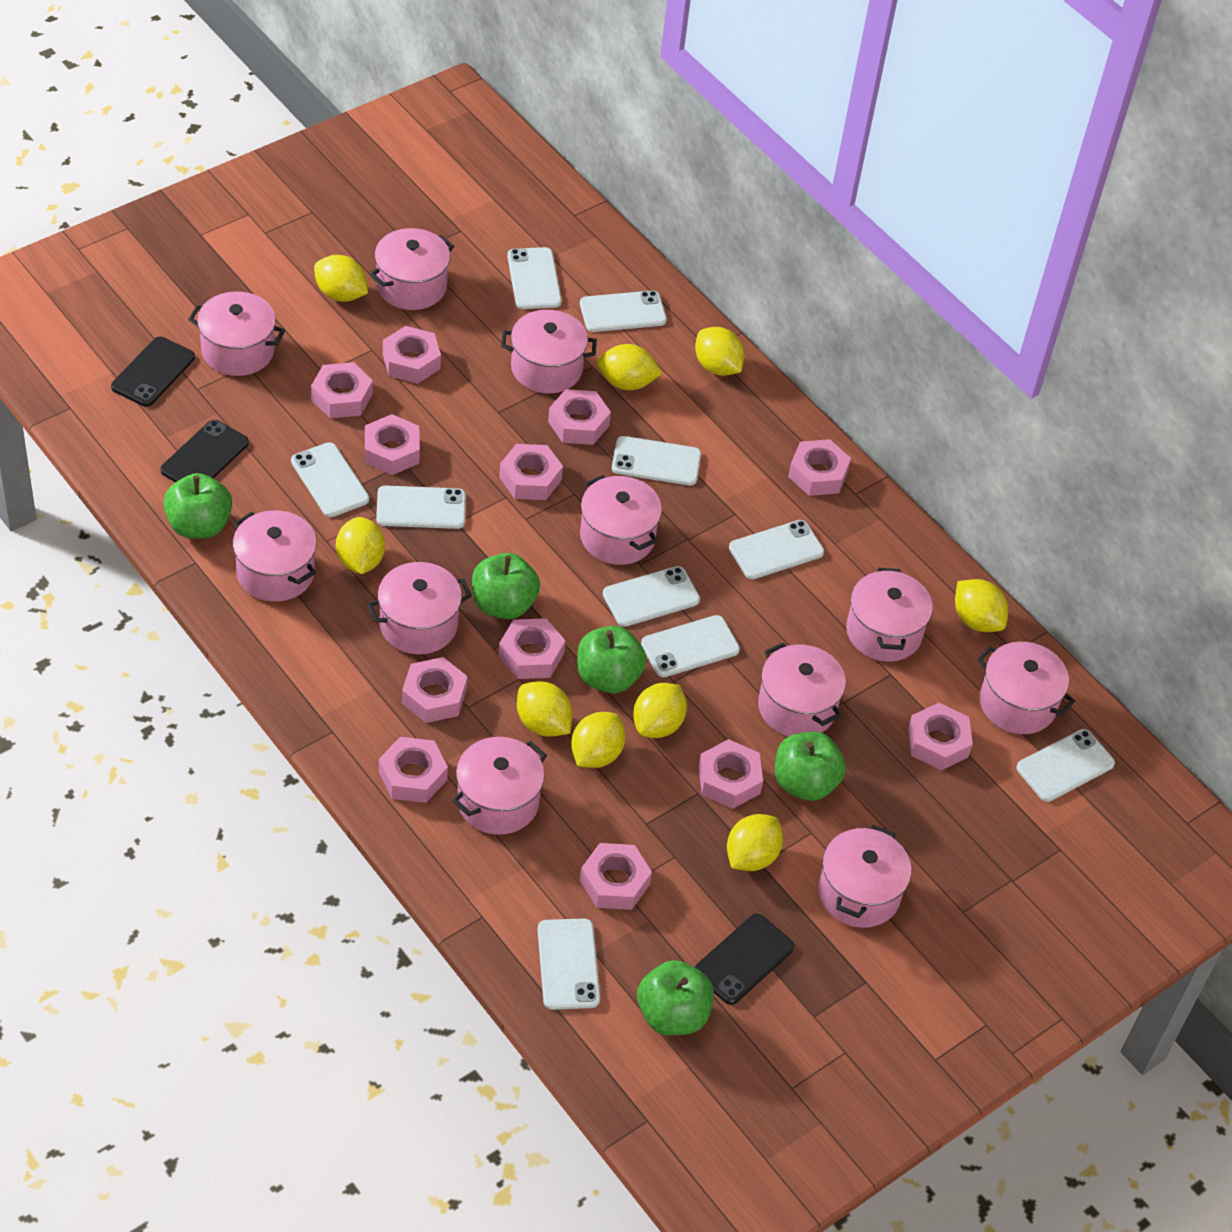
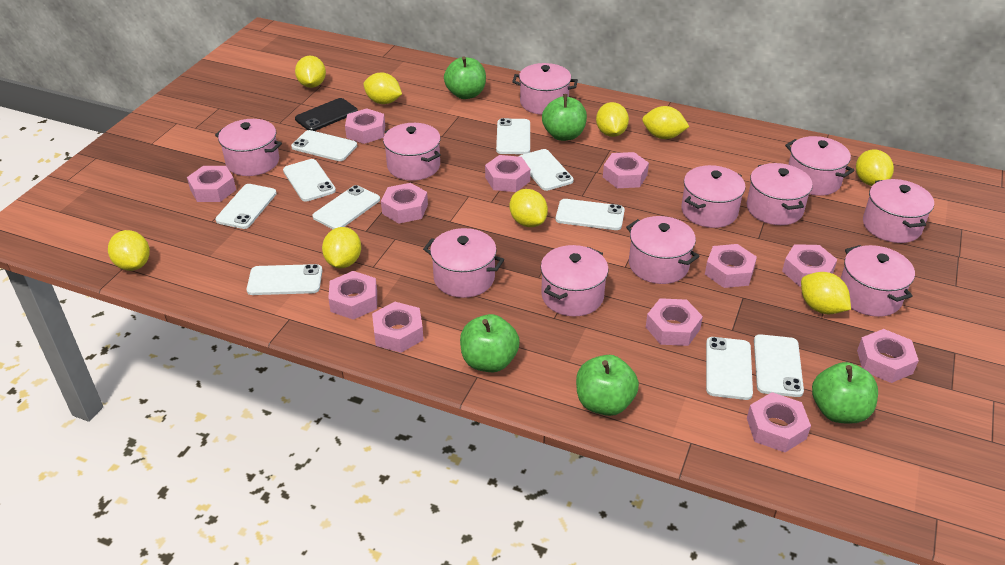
black phone: [111,337,195,407] [161,420,249,483] [695,914,794,1005] = 3 -> [295,98,358,131] = 1

